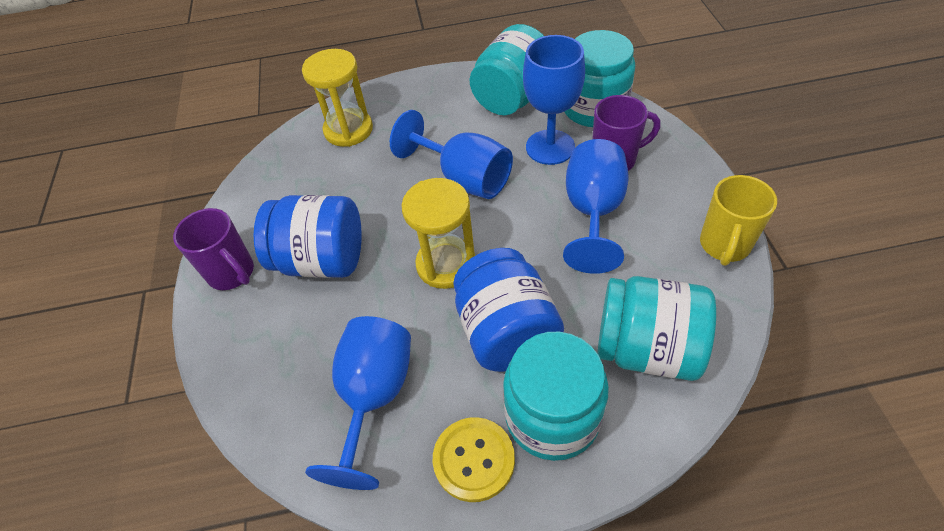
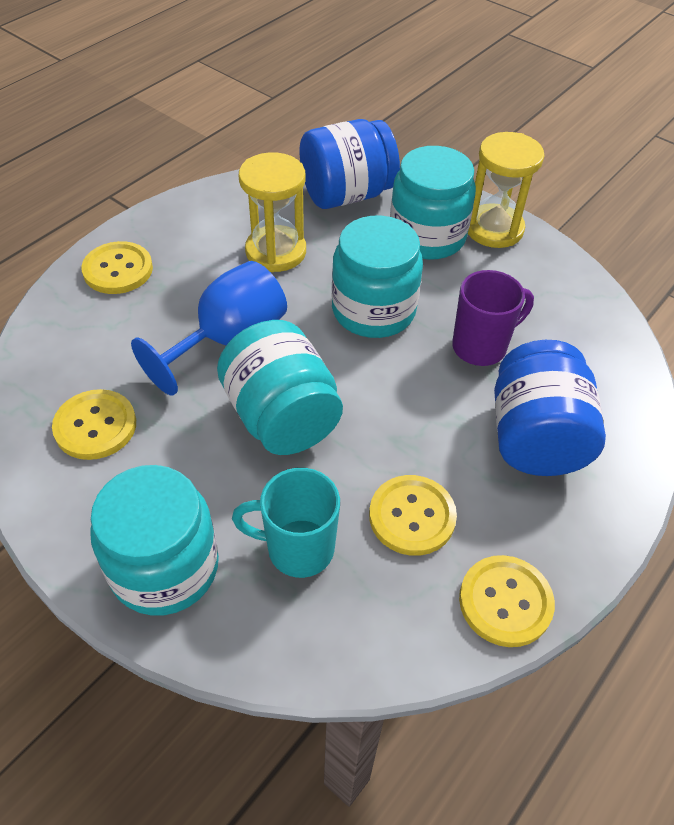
blue goblet: [305,316,411,490] [390,110,513,199] [523,35,585,165] [563,139,629,274] = 4 -> [131,261,287,396] = 1
purple mug: [173,208,254,290] [592,95,661,171] = 2 -> [452,270,534,366] = 1
turquoise mug: none = 0 -> [232,468,340,578] = 1
yellow button: [433,417,515,502] = 1 -> [52,389,136,460] [81,241,153,294] [369,475,457,556] [459,555,555,647] = 4
yellow mug: [700,175,777,266] = 1 -> none = 0

